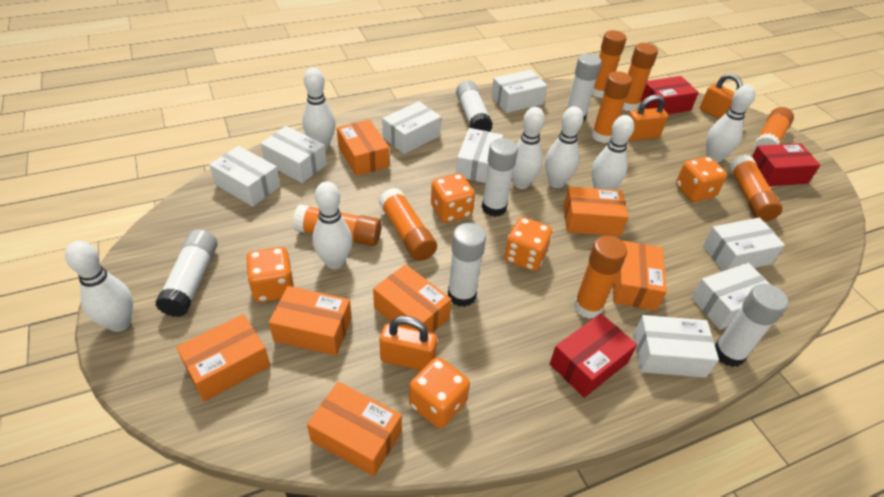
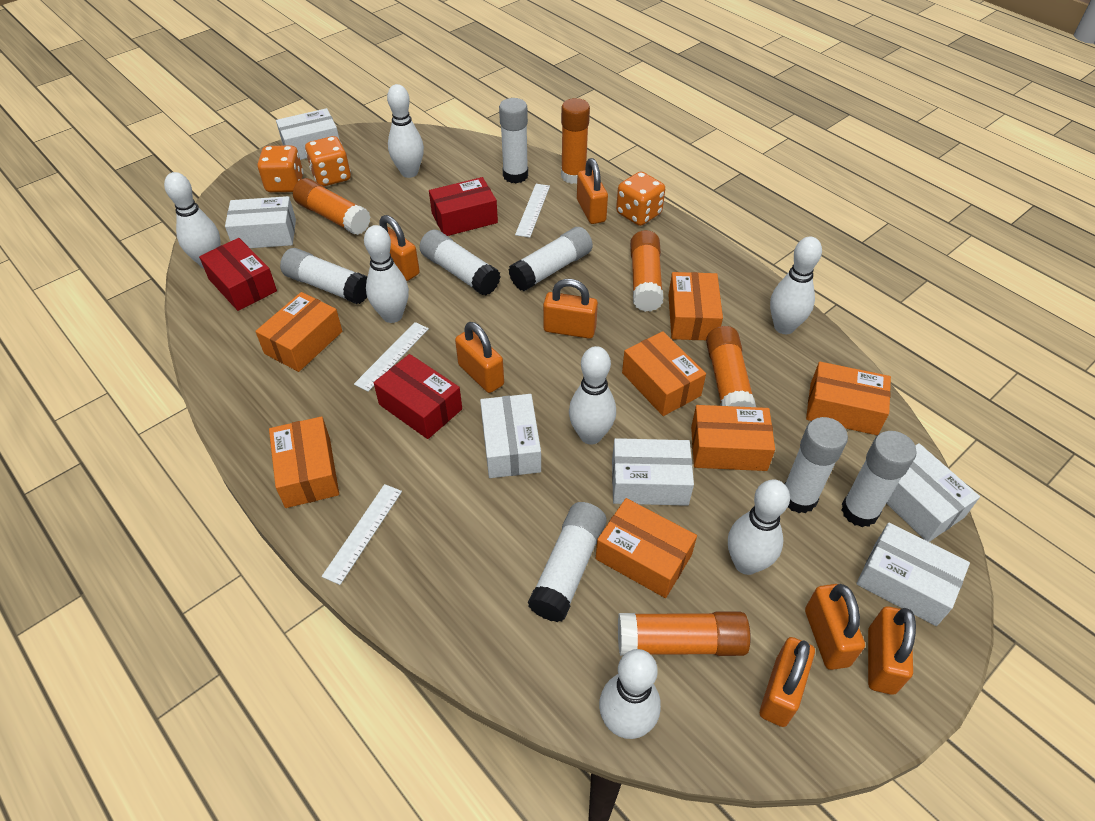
orange dice: [246,247,294,302] [409,357,470,428] [431,174,475,223] [504,217,552,271] [676,156,727,202] = 5 -> [257,145,303,192] [305,136,351,186] [616,171,665,226] = 3
orange glue stick: [293,204,381,246] [379,188,437,261] [573,236,627,319] [592,30,626,98] [592,71,632,143] [623,43,658,111] [729,155,782,222] [754,107,794,150] = 8 -> [293,178,371,235] [561,98,590,184] [618,611,751,656] [630,230,663,312] [706,326,756,407] = 5
orange padlock: [380,316,437,371] [628,95,668,141] [700,73,743,119] = 3 -> [379,215,420,281] [455,322,504,393] [543,279,598,339] [577,158,608,224] [760,637,815,727] [805,584,865,670] [868,606,916,695] = 7
white box: [209,146,280,207] [260,126,327,183] [382,101,441,154] [456,128,503,183] [491,70,547,113] [633,315,719,378] [691,263,771,330] [703,217,785,271] = 8 -> [225,196,296,248] [276,108,340,160] [480,394,541,478] [612,438,694,506] [856,523,970,626] [886,443,980,542] = 6
white glue stick: [155,229,218,317] [448,223,486,307] [456,80,493,132] [482,138,518,217] [566,54,602,123] [715,283,788,367] = 6 -> [280,248,368,304] [419,230,501,296] [499,98,528,183] [508,227,593,291] [528,502,607,622] [785,417,848,513] [841,431,917,527] = 7
white ruler: none = 0 -> [322,484,402,585] [354,322,429,392] [515,184,550,238] = 3

